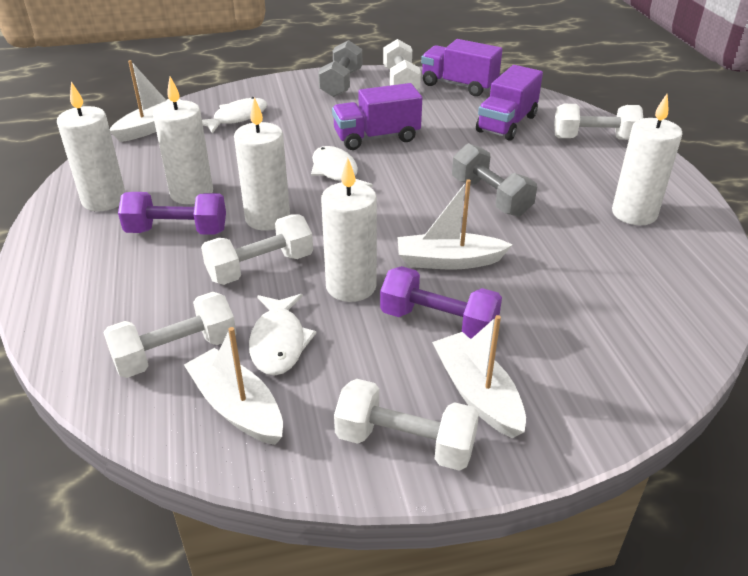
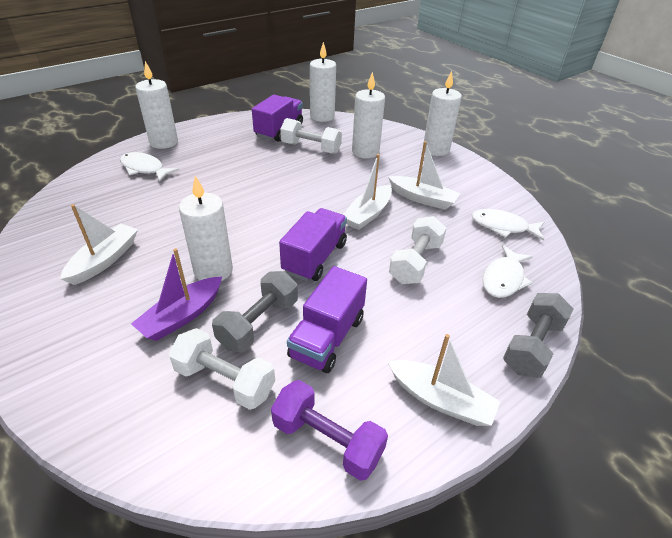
purple boat: none = 0 -> [131,248,222,341] = 1
purple dumbbell: [118,192,226,235] [380,266,502,339] = 2 -> [271,380,388,481] = 1
white dumbbell: [103,292,237,378] [201,215,313,285] [334,379,479,471] [383,39,421,89] [554,104,643,140] = 5 -> [168,328,275,410] [280,118,342,154] [389,216,446,284] = 3

